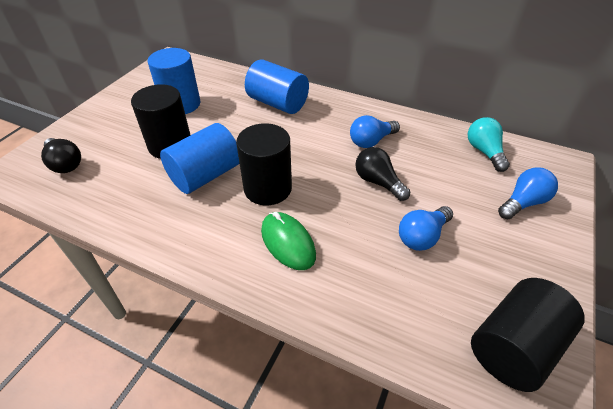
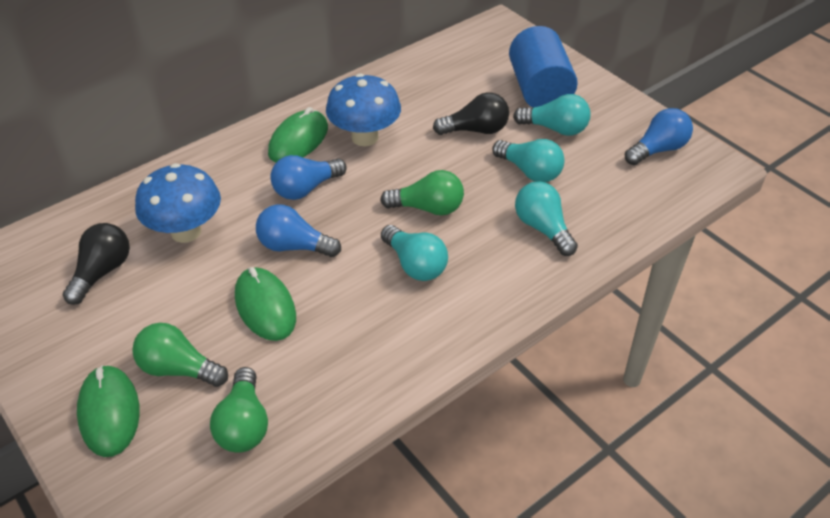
black cylinder: [131,84,190,159] [236,123,292,205] [471,278,585,392] = 3 -> none = 0
blue cylinder: [148,48,200,114] [160,123,239,194] [245,59,309,114] = 3 -> [509,26,578,108] = 1
blue mushroom: none = 0 -> [135,163,221,243] [326,73,401,146] = 2
green light bulb: none = 0 -> [132,323,228,387] [210,367,268,453] [380,170,464,215] = 3
green mouse: [261,212,316,270] = 1 -> [77,365,140,457] [235,267,296,341] [268,107,328,162] = 3
turquoise light bulb: [468,117,510,172] = 1 -> [381,225,448,281] [492,139,565,182] [513,94,590,136] [515,181,578,256] = 4

